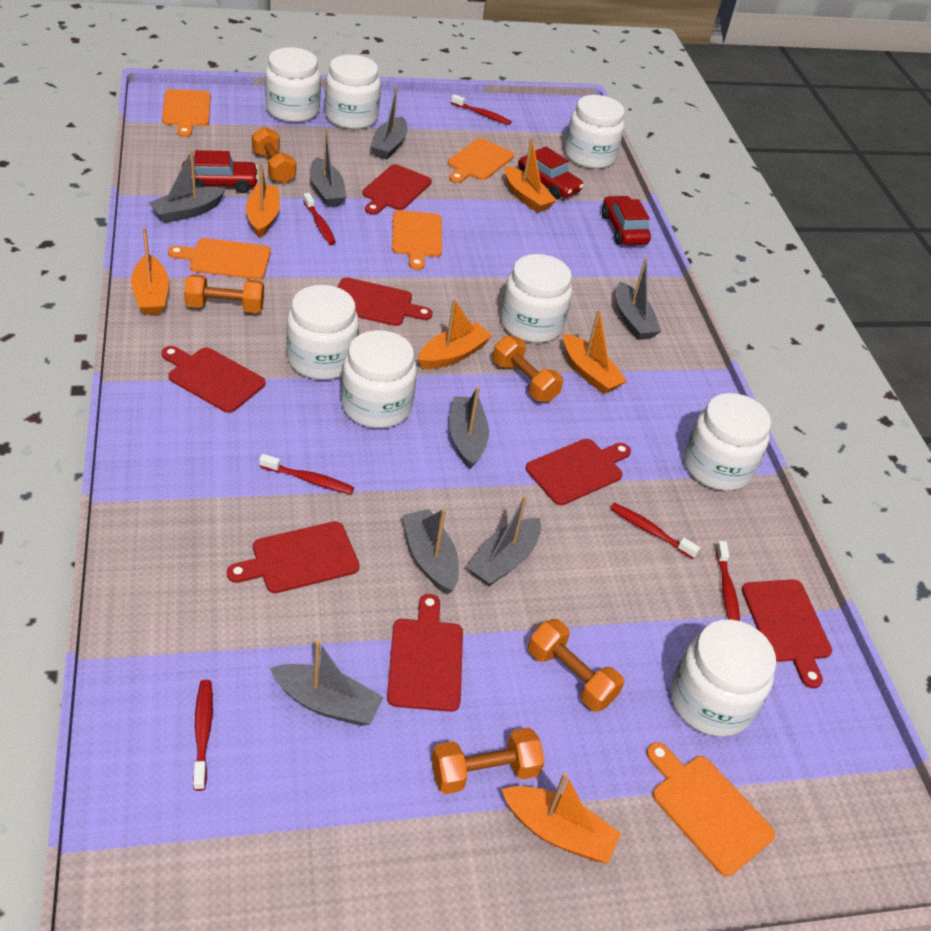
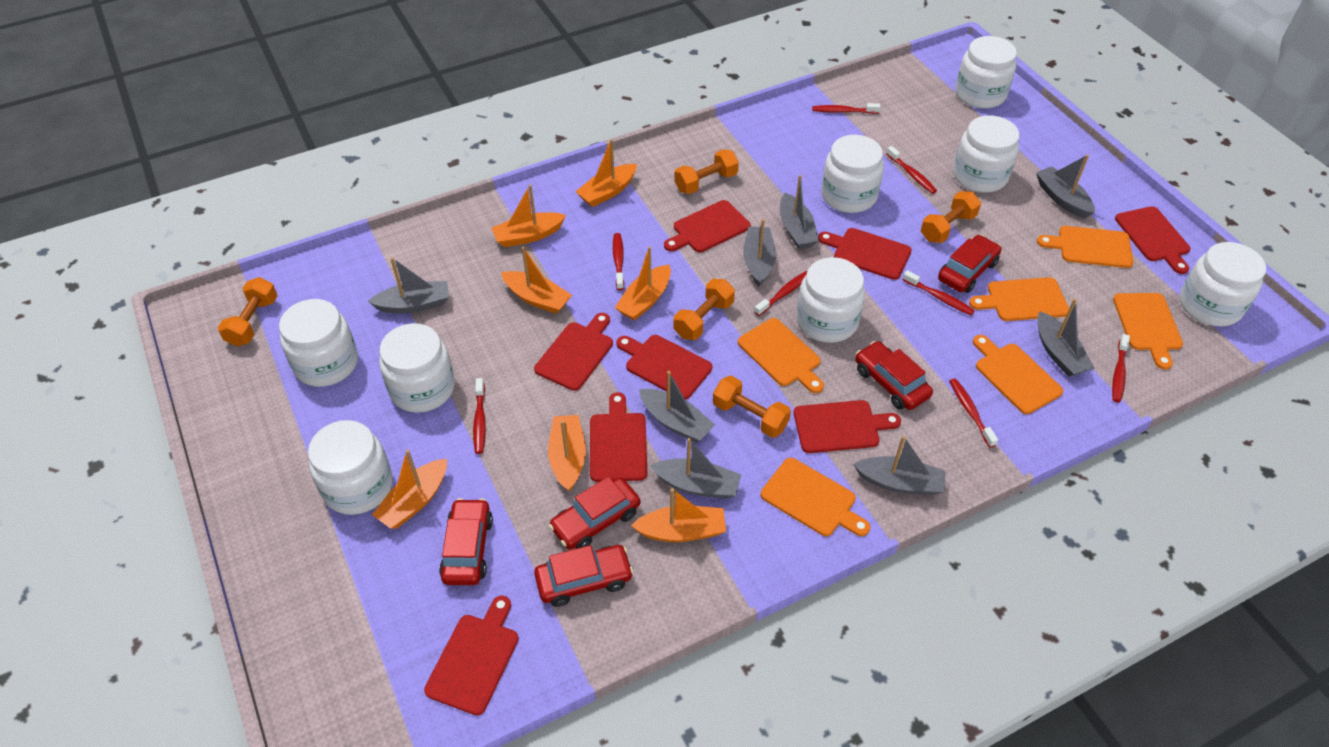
orange boat: [131,227,169,315] [246,163,280,238] [418,299,492,369] [501,772,621,863] [505,138,557,213] [564,309,627,394] = 6 -> [372,450,447,529] [491,185,566,247] [501,247,572,314] [548,415,586,491] [575,139,637,207] [615,246,671,321] [631,488,726,542] = 7
orange cutting board: [162,89,210,137] [168,238,271,280] [392,210,442,270] [448,138,514,183] [646,742,775,876] = 5 -> [738,318,824,393] [761,458,870,536] [969,277,1069,321] [973,335,1063,414] [1037,226,1133,268] [1113,293,1183,370] = 6
red car: [182,150,259,193] [518,147,584,199] [602,196,651,245] = 3 -> [439,498,493,585] [534,545,634,607] [549,476,640,550] [855,341,933,410] [938,235,1001,293] = 5
red cutting board: [161,346,265,413] [227,521,360,593] [337,277,433,326] [362,164,432,215] [387,594,463,712] [526,439,631,505] [742,579,832,688] = 7 -> [424,596,519,715] [534,313,613,391] [590,392,647,482] [616,335,712,400] [664,200,751,252] [794,400,901,453] [818,228,912,280] [1115,206,1191,274] = 8
red toothbrush: [193,680,213,791] [259,454,354,494] [303,193,336,245] [451,94,512,125] [610,503,700,559] [716,541,740,621] = 6 -> [473,378,486,454] [613,233,624,290] [754,271,807,316] [812,103,880,114] [886,146,937,194] [903,270,975,316] [949,378,998,448] [1112,334,1130,402] = 8

